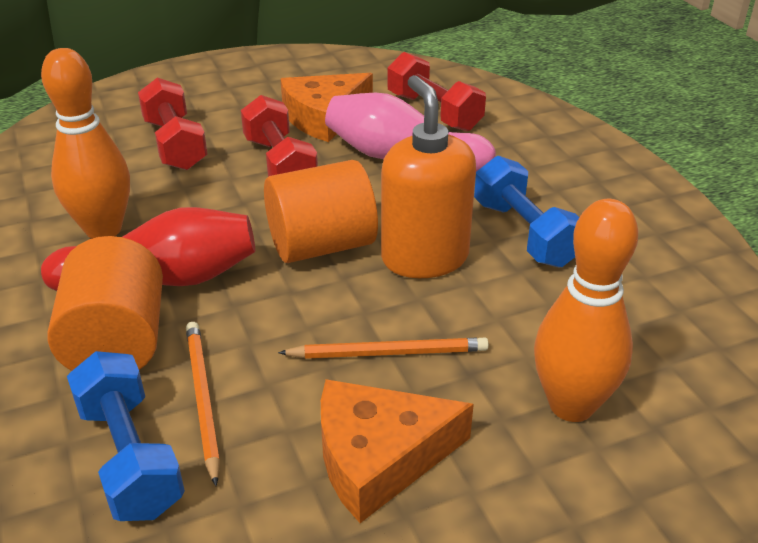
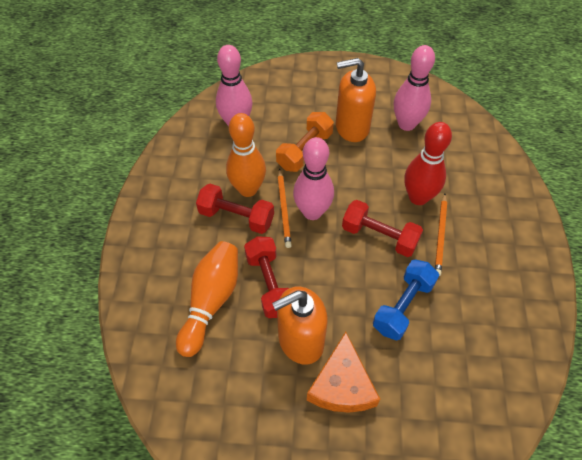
blue dumbbell: [67,351,185,521] [474,156,579,267] = 2 -> [373,259,439,341] = 1
orange cheese: [280,73,373,142] [321,379,474,523] = 2 -> [307,332,380,413] = 1
orange cylinder: [47,236,163,371] [264,160,378,263] = 2 -> none = 0
orange dumbbell: none = 0 -> [276,112,334,172] = 1
orange soap dispenser: [381,75,476,278] = 1 -> [272,286,328,365] [336,58,376,142] = 2
pink bowling pin: [325,93,496,171] = 1 -> [216,45,253,127] [293,137,334,220] [394,45,435,131] = 3

